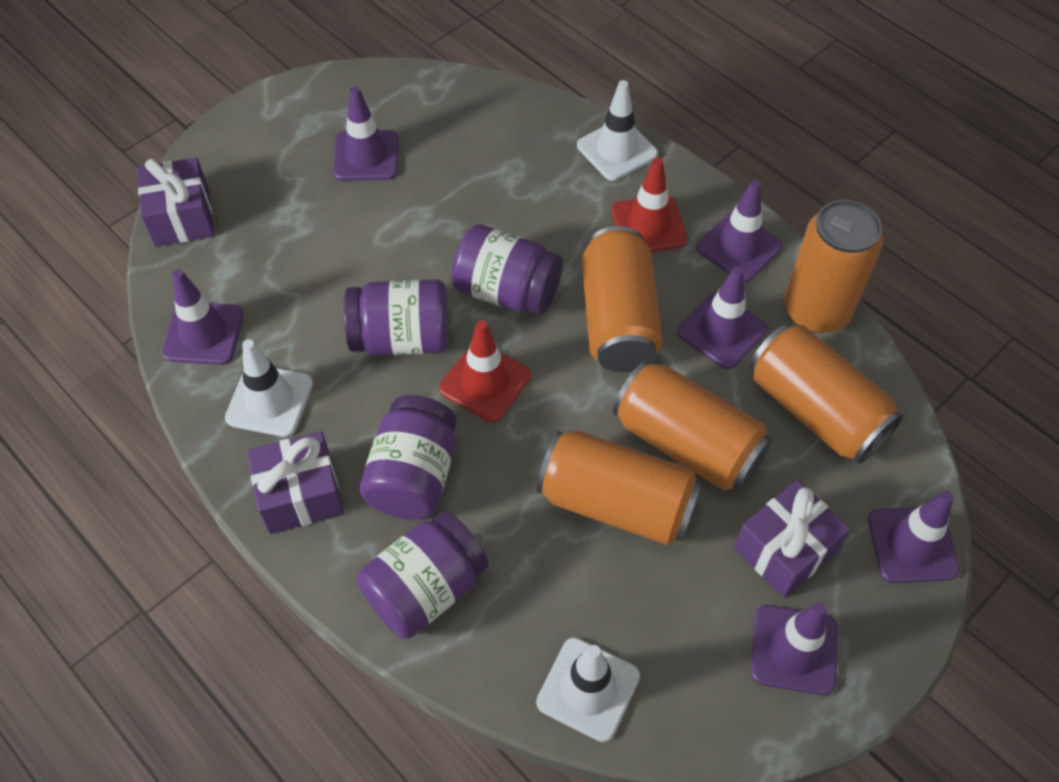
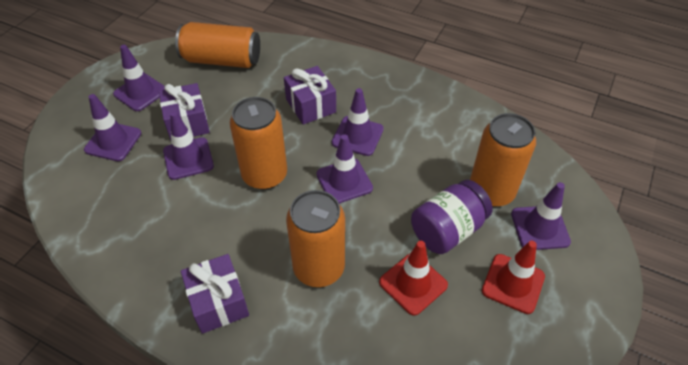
orange can: [537,431,703,545] [582,226,663,372] [613,361,772,491] [750,324,903,464] [784,200,883,333] = 5 -> [175,22,260,68] [230,97,287,190] [286,190,345,287] [470,113,536,207] = 4
purple jar: [344,279,449,355] [357,511,489,639] [360,395,457,520] [452,224,563,315] = 4 -> [411,180,493,254] = 1
white traffic cone: [225,339,313,437] [536,637,640,742] [577,80,658,181] = 3 -> none = 0

